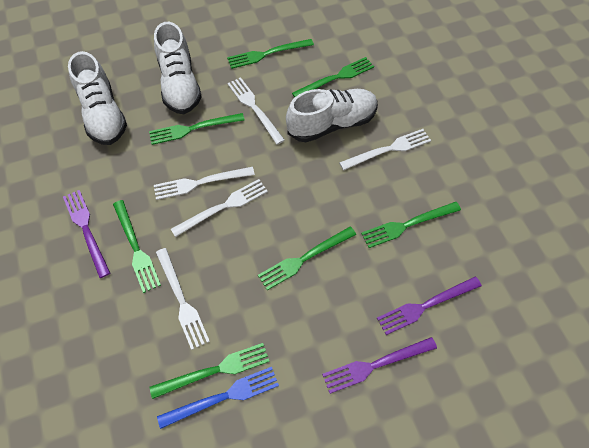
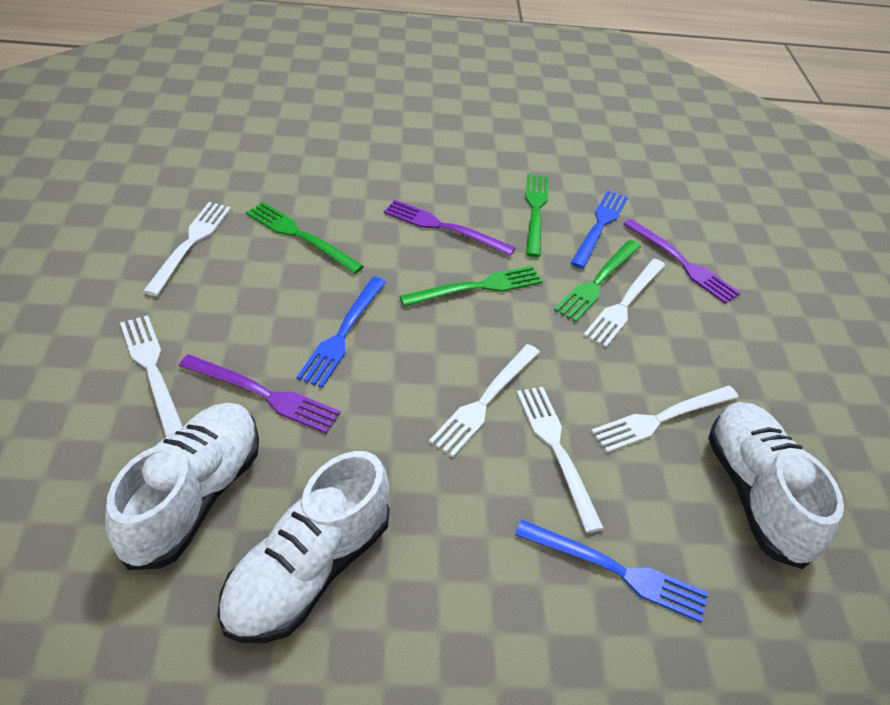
blue fork: [157,367,279,429] = 1 -> [296,277,386,388] [515,519,708,623] [571,190,628,269] = 3
green fork: [113,200,161,293] [149,113,244,145] [150,343,270,399] [227,39,314,69] [258,226,356,290] [292,57,374,98] [361,202,461,248] = 7 -> [246,202,364,274] [399,266,543,307] [525,174,549,257] [554,240,641,322] = 4
white fork: [154,167,255,200] [156,248,210,350] [171,179,268,237] [227,77,285,145] [339,129,431,170] = 5 -> [120,315,183,437] [143,202,231,296] [429,344,540,457] [517,387,604,533] [583,259,665,347] [591,386,739,453] = 6

